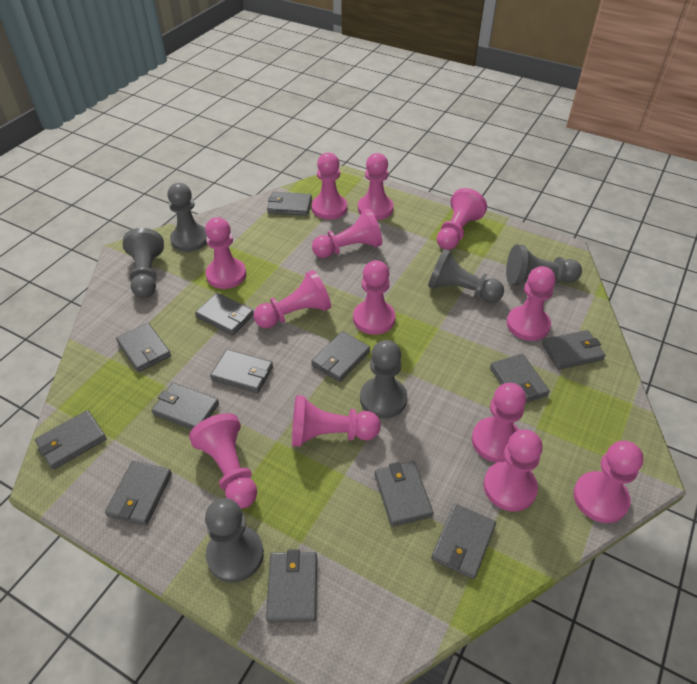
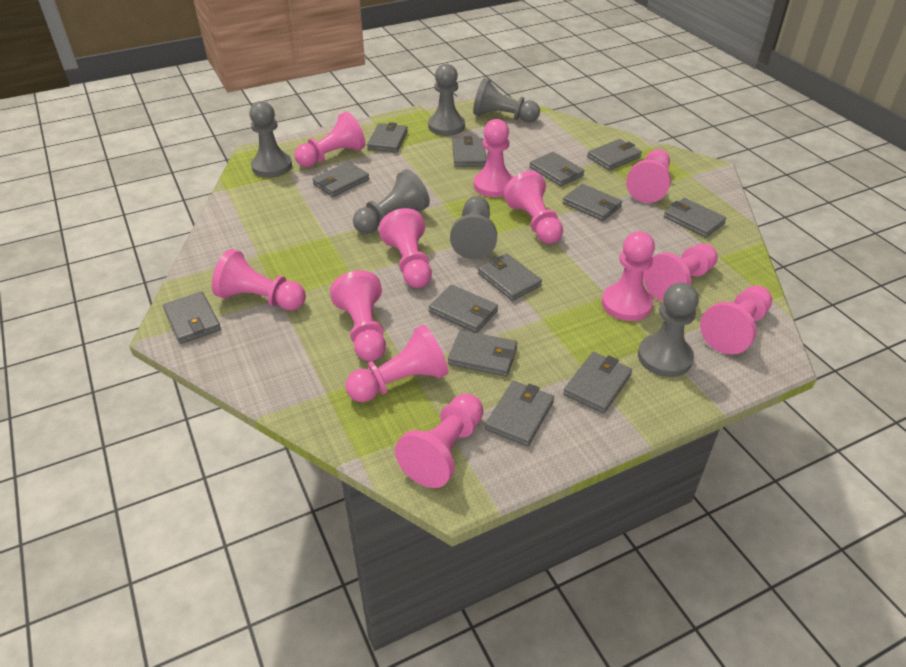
pink pawn: [189,413,257,508] [205,217,246,289] [254,270,331,328] [292,395,381,447] [312,153,347,220] [312,209,382,258] [353,260,395,335] [358,153,393,220] [437,188,487,250] [472,383,526,463] [483,429,543,512] [506,266,556,341] [573,441,643,523] = 13 -> [212,249,306,311] [295,112,365,168] [330,270,386,361] [346,325,448,402] [379,208,432,288] [395,394,483,488] [474,119,513,197] [503,171,563,244] [602,231,655,321] [626,149,671,203] [643,244,718,301] [700,286,772,354] = 12

